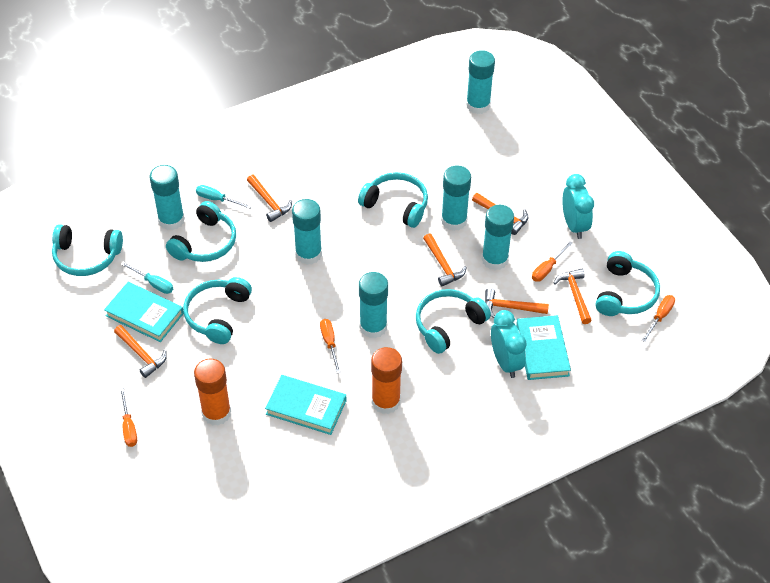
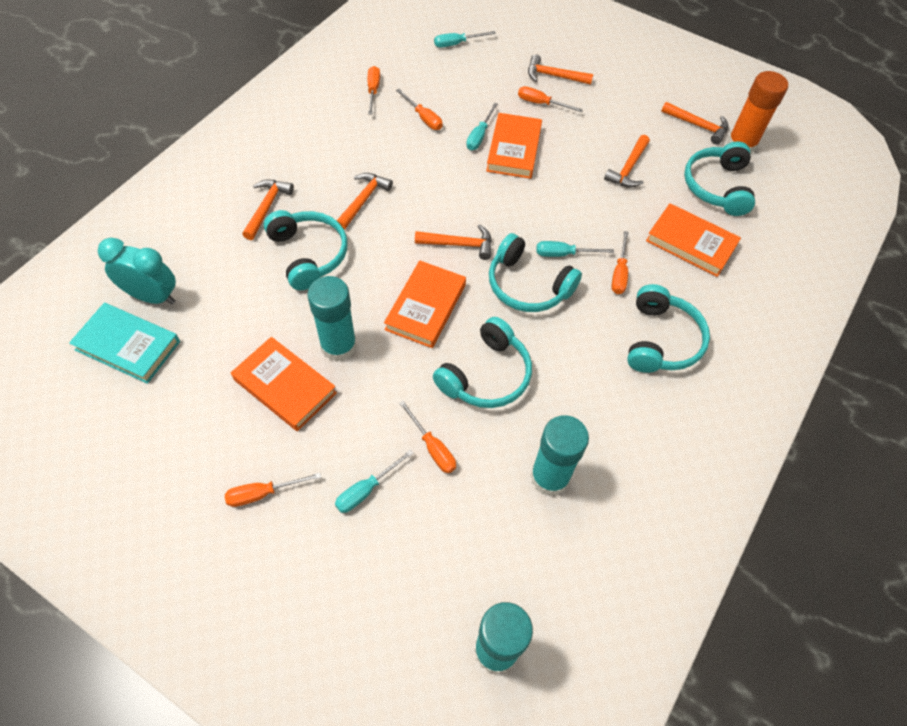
orange book: none = 0 -> [231,337,337,431] [384,260,466,348] [486,113,542,179] [646,203,741,277] = 4
orange glue stick: [194,359,231,426] [371,347,402,414] = 2 -> [727,71,788,154] = 1
orange screwdriver: [120,388,137,447] [320,319,341,373] [532,241,573,282] [642,295,675,342] = 4 -> [225,473,321,507] [367,66,380,115] [396,89,443,130] [399,400,456,473] [518,86,583,112] [611,231,628,294] = 6
turquoise book: [104,282,183,342] [265,375,347,435] [516,315,571,380] = 3 -> [69,303,180,384] = 1
turquoise clock: [491,310,527,378] [562,174,594,239] = 2 -> [98,238,176,304] = 1
turquoise glue stick: [150,165,185,230] [292,199,322,265] [359,272,388,338] [441,165,471,231] [466,50,495,114] [482,205,514,270] = 6 -> [307,276,357,362] [474,602,533,674] [530,415,589,496] = 3
turquoise headphones: [52,224,123,276] [166,201,236,262] [183,277,252,344] [358,172,428,228] [416,289,491,354] [596,251,660,316] = 6 -> [264,210,347,290] [433,317,532,408] [489,233,582,312] [627,284,710,373] [684,142,755,216] = 5
turquoise screwdriver: [121,262,173,294] [196,185,252,208] = 2 -> [335,449,414,513] [434,31,496,48] [466,103,498,150] [536,241,614,257] = 4

